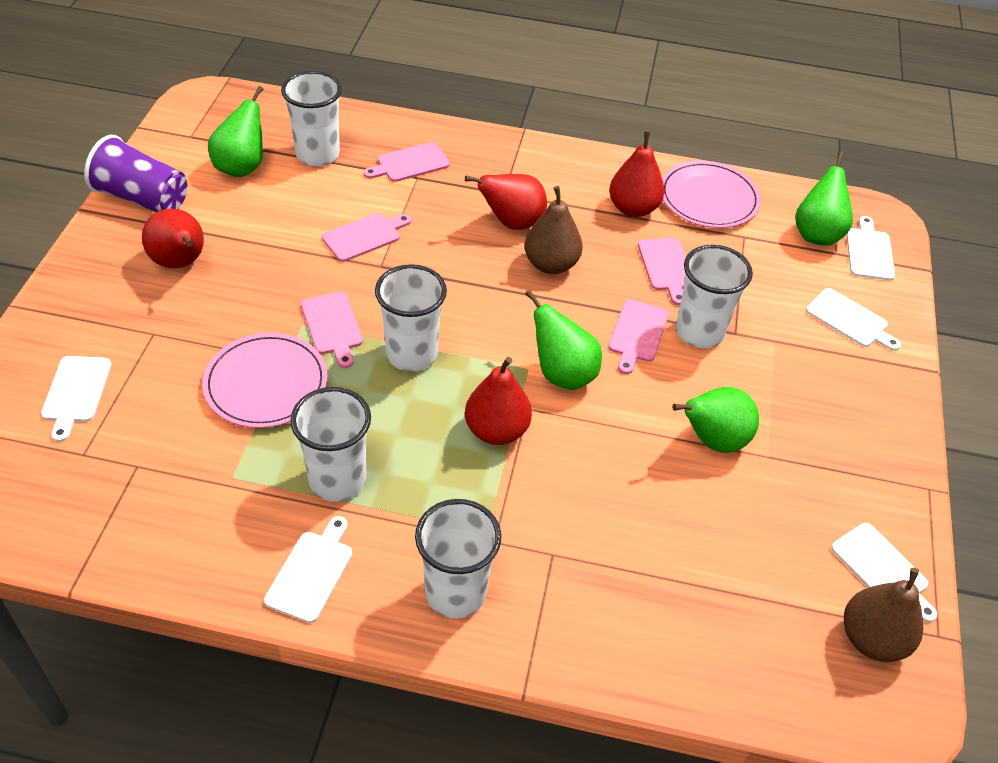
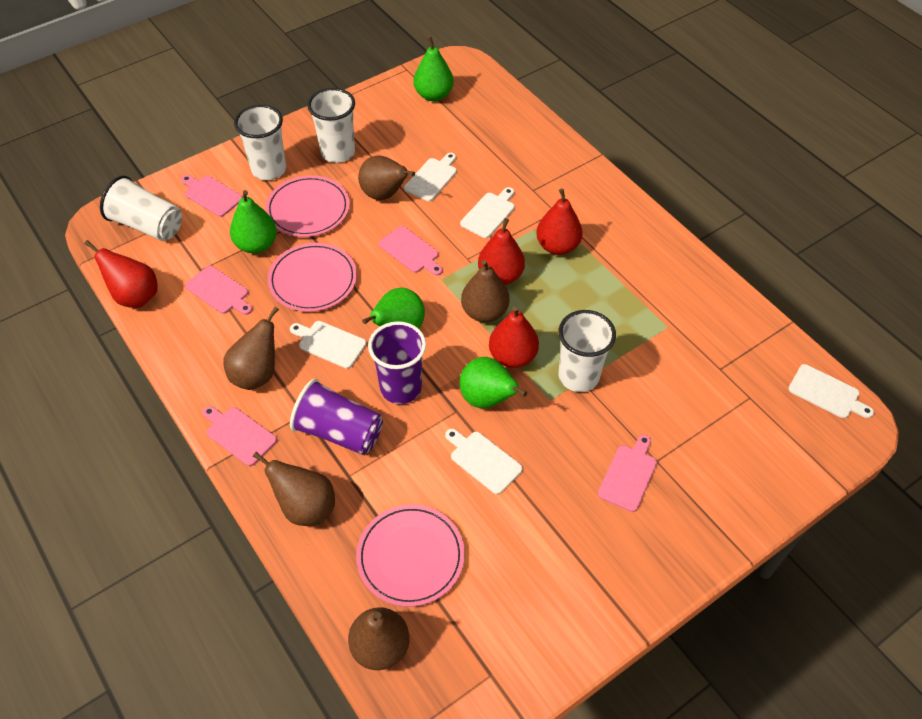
brown pear: [524,186,583,274] [844,567,923,662] = 2 -> [223,307,279,390] [253,452,335,526] [348,607,410,670] [358,155,415,200] [461,260,510,322] = 5
pink plate: [202,333,327,428] [662,161,761,228] = 2 -> [265,175,350,237] [268,243,357,312] [356,504,465,607] = 3
purple cup: [84,135,188,212] = 1 -> [290,379,383,455] [368,321,426,404] = 2
white cup: [281,71,342,167] [290,387,371,502] [375,264,447,372] [415,499,501,619] [676,245,753,348] = 5 -> [100,176,182,241] [234,105,286,180] [308,88,355,163] [559,310,616,392] = 4

